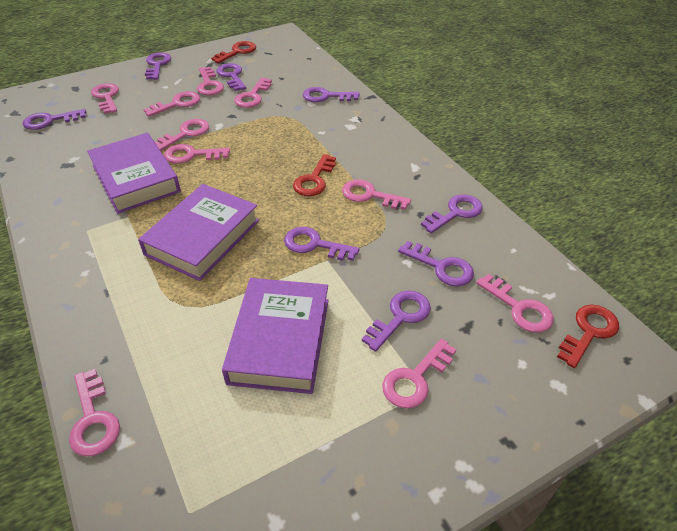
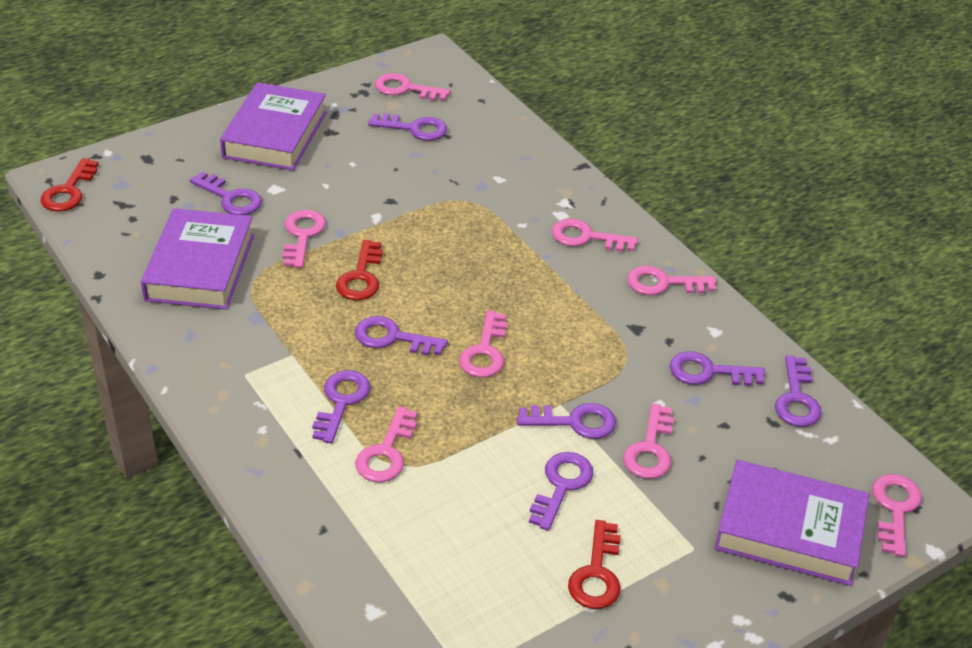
pink key: [69,369,120,456] [91,83,119,114] [143,91,200,117] [155,119,209,151] [164,144,230,164] [197,67,224,95] [234,78,272,108] [342,180,411,210] [382,339,456,408] [476,274,554,333] = 10 -> [282,210,326,268] [355,406,418,483] [375,73,450,101] [459,311,508,378] [552,219,638,252] [623,403,674,479] [627,266,716,295] [872,474,922,557] = 8

